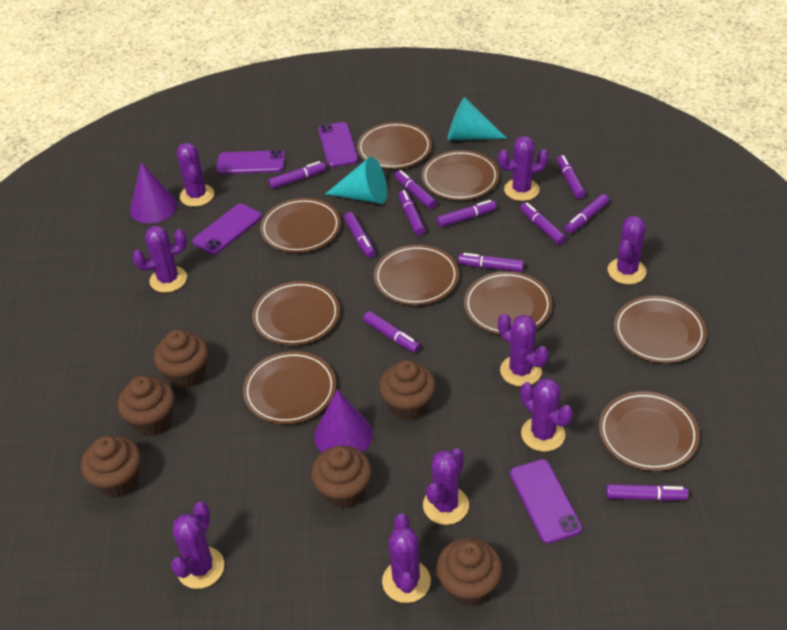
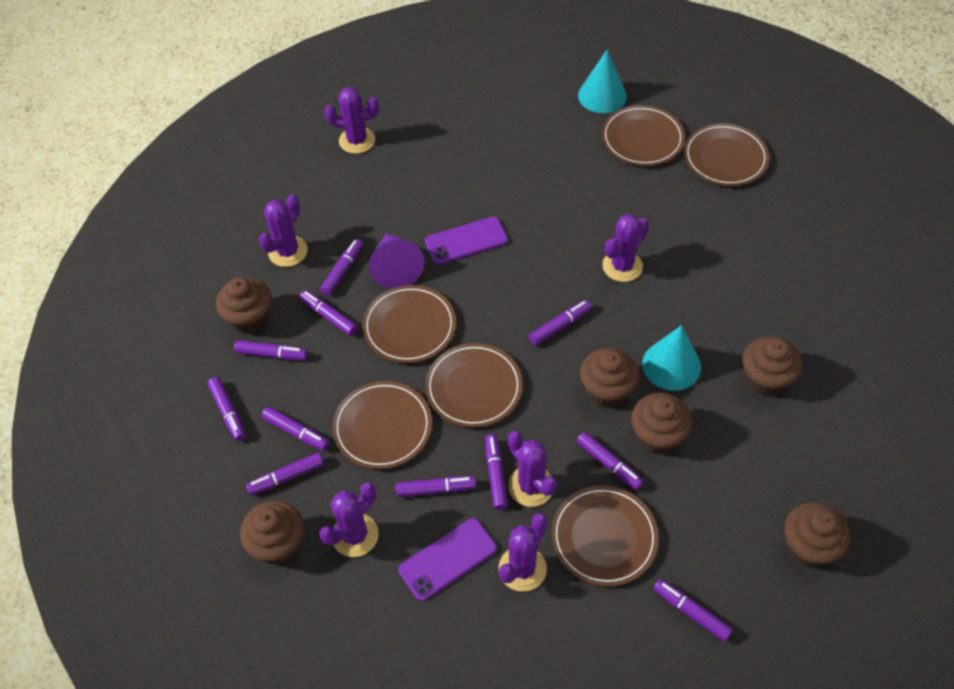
brown plate: [243,351,336,424] [252,281,340,345] [260,198,341,253] [357,122,432,169] [374,245,459,305] [422,150,499,200] [464,271,552,334] [599,391,700,471] [614,296,707,363] = 9 -> [332,381,432,469] [363,285,456,363] [425,343,523,427] [551,485,659,586] [602,105,685,166] [684,123,769,186] = 6
purple cactus: [132,226,187,293] [171,502,224,589] [177,143,214,207] [382,514,431,603] [423,448,469,525] [498,136,549,201] [498,313,549,386] [520,378,573,452] [608,216,646,284] = 9 -> [259,194,308,267] [319,482,379,557] [324,87,379,154] [498,513,547,592] [508,431,557,507] [602,214,649,282] = 6
purple cone: [130,162,177,223] [314,389,373,452] = 2 -> [369,234,424,289] = 1
purple phone: [192,203,262,255] [216,150,285,174] [318,122,358,167] [510,459,582,544] = 4 -> [398,518,497,601] [425,217,508,265] = 2

